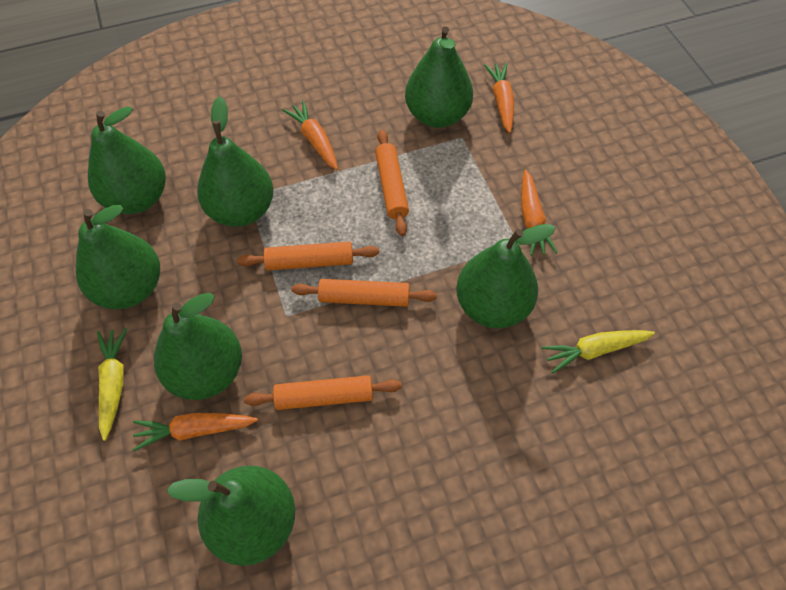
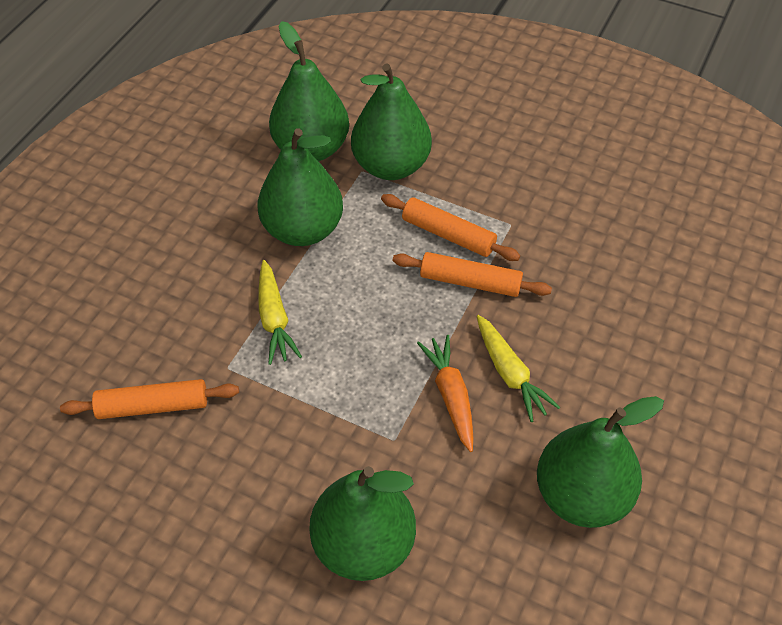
green pear: [76,205,160,309] [88,106,166,214] [154,293,242,400] [167,465,295,566] [197,96,274,227] [405,26,473,128] [456,224,556,329] = 7 -> [258,128,343,246] [269,21,349,161] [309,466,416,581] [351,63,432,180] [537,396,664,528] = 5
orange carrot: [132,413,258,451] [282,101,338,170] [484,63,514,133] [521,169,558,256] = 4 -> [417,335,473,452] = 1
orange rolling pin: [238,241,379,271] [244,375,402,410] [291,279,437,307] [375,130,409,236] = 4 -> [60,379,239,419] [381,194,520,261] [393,252,552,297] = 3

